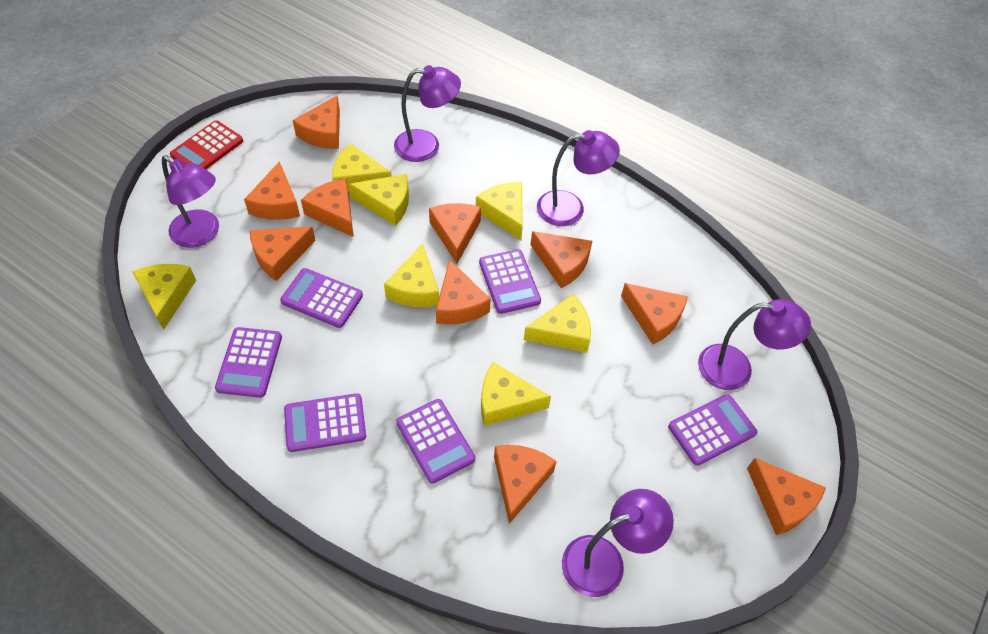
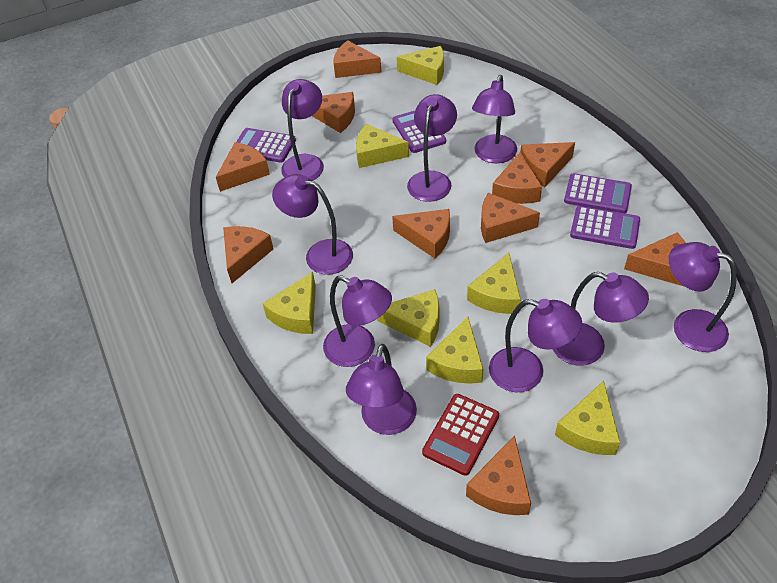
purple calculator: [215,327,282,398] [280,268,363,328] [284,393,366,452] [396,399,475,483] [479,249,541,314] [668,394,757,466] = 6 -> [236,128,296,163] [392,111,446,153] [564,173,632,213] [570,206,640,249] = 4
purple lamp: [162,155,219,248] [394,65,461,162] [537,130,620,226] [562,489,674,597] [698,299,811,390] = 5 -> [272,174,353,275] [281,79,324,181] [323,275,392,367] [346,344,417,435] [407,94,457,202] [472,75,517,163] [489,299,582,393] [553,272,649,366] [669,242,737,352] = 9

